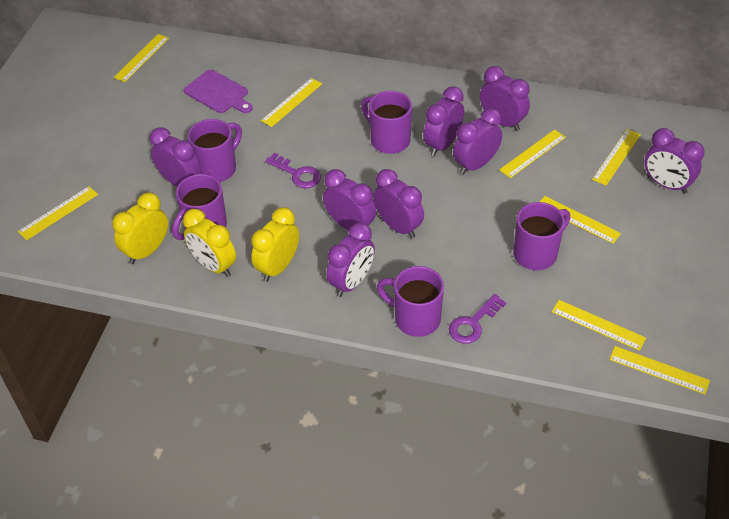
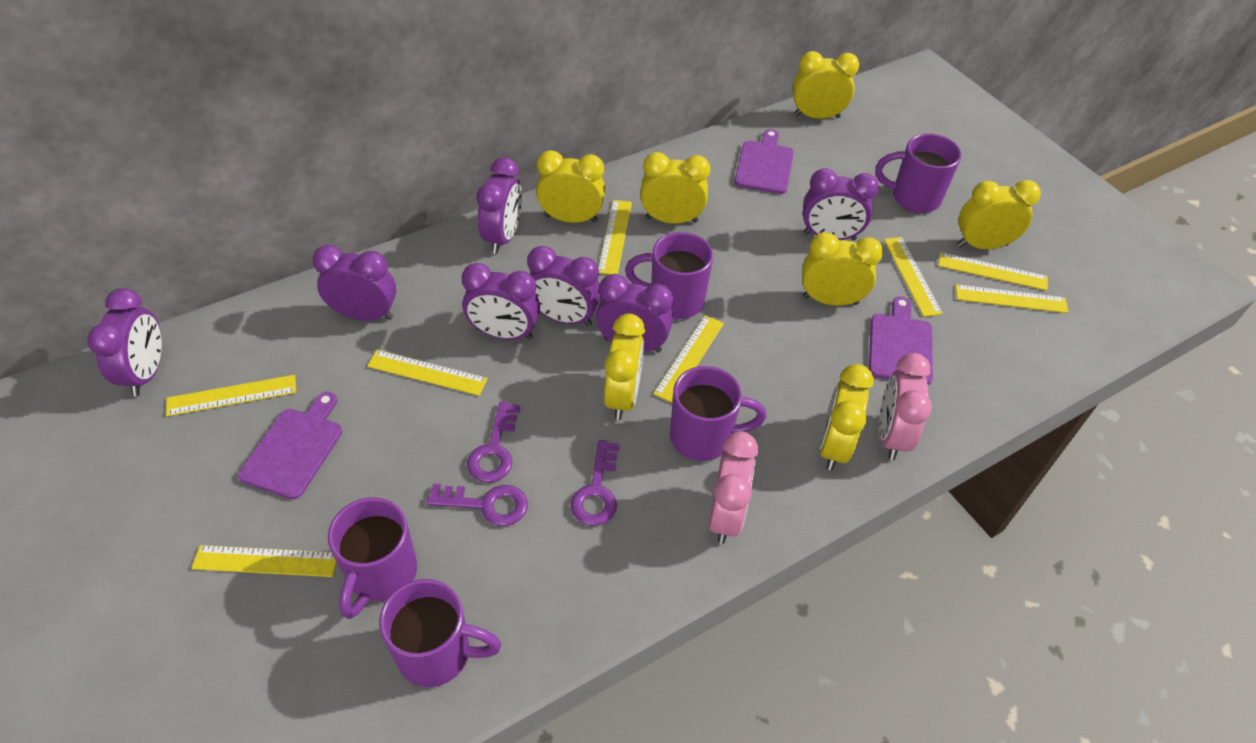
pink clock: none = 0 -> [709,431,758,544] [879,353,932,460] = 2
purple clock: [150,127,201,186] [323,169,376,230] [326,223,375,297] [373,169,424,238] [423,86,464,156] [453,108,502,175] [480,66,530,131] [645,128,705,194] = 8 -> [87,288,162,396] [312,245,396,321] [462,263,540,340] [477,157,522,254] [527,246,601,326] [596,274,673,353] [803,168,879,241] = 7
purple cutting board: [184,70,253,113] = 1 -> [238,392,342,500] [735,129,794,194] [869,297,933,385] = 3
purple key: [265,152,321,188] [449,294,506,344] = 2 -> [426,484,528,526] [467,402,520,483] [571,440,620,526] = 3
yellow clock: [112,192,168,264] [183,209,236,277] [251,207,299,282] = 3 -> [536,150,605,223] [604,313,645,420] [640,152,710,224] [793,51,859,119] [802,232,883,306] [819,364,874,471] [957,180,1041,249] = 7

